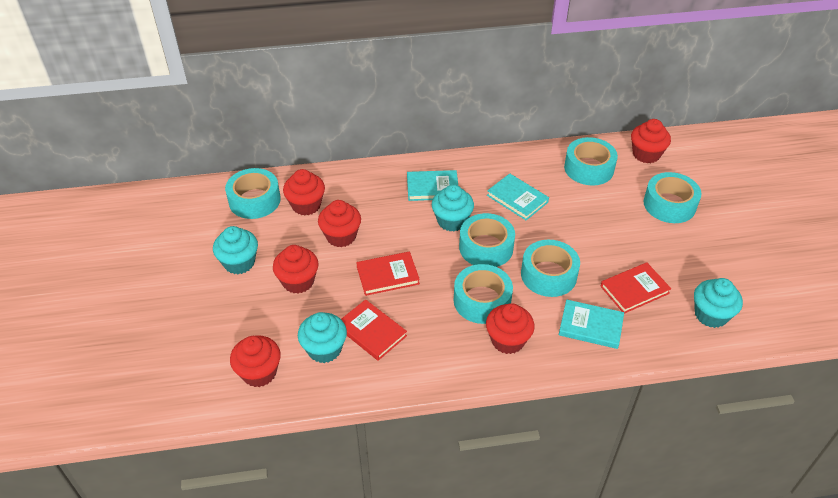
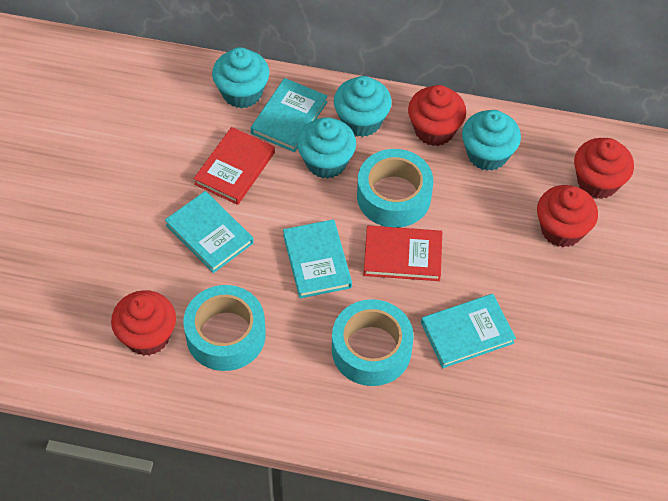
red book: [341,299,407,361] [356,251,420,296] [601,262,671,314] = 3 -> [194,127,275,205] [363,226,442,281] = 2
red cupcake: [230,335,281,387] [273,245,319,294] [283,169,325,215] [318,200,361,247] [486,303,535,354] [631,119,671,163] = 6 -> [111,290,176,356] [408,85,466,146] [537,185,598,247] [574,138,634,199] = 4
turquoise book: [407,170,458,201] [487,173,549,220] [559,300,624,349] = 3 -> [165,191,254,273] [251,78,328,152] [283,219,352,298] [421,294,516,368] = 4
turquoise tape: [225,168,281,219] [454,264,513,324] [459,213,515,267] [521,240,580,297] [564,137,618,185] [644,172,701,223] = 6 -> [183,285,266,371] [332,299,414,386] [357,149,433,228] = 3

